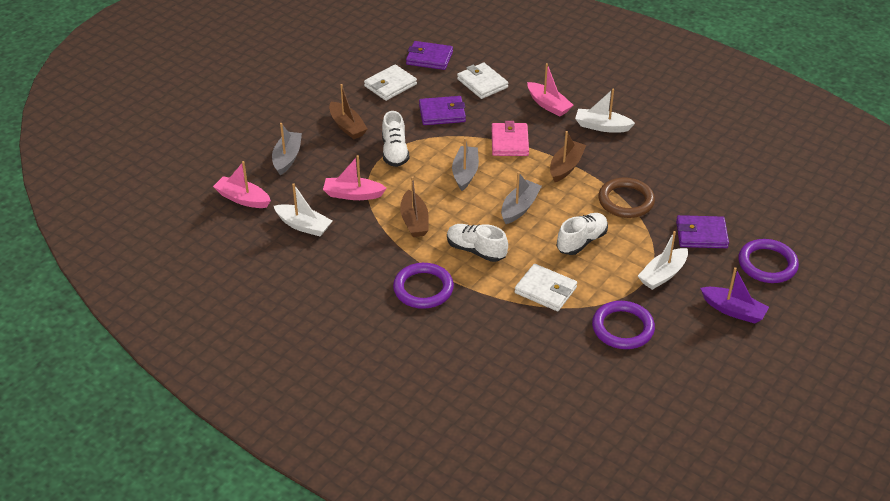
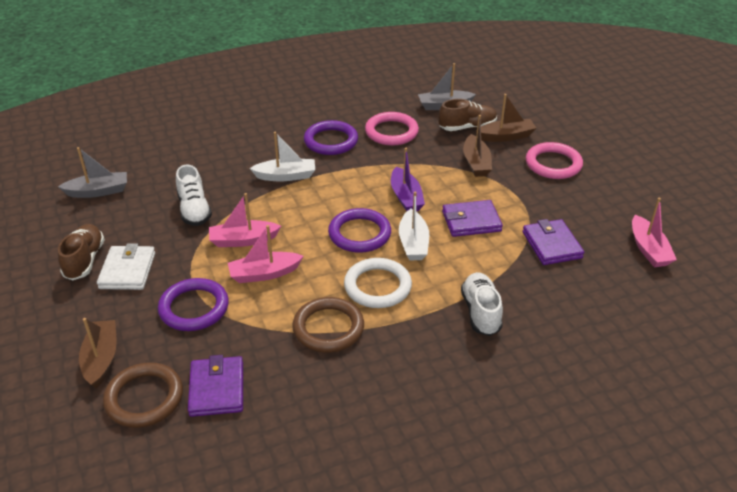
brown ring: [598,177,655,218] = 1 -> [103,362,183,428] [292,297,364,353] = 2
brown shoe: none = 0 -> [58,224,105,280] [438,99,497,131] = 2
grey boat: [272,123,302,175] [452,138,479,191] [501,172,542,224] = 3 -> [58,147,127,198] [418,63,476,110] = 2
pink ring: none = 0 -> [365,112,419,146] [526,142,583,179] = 2
pink wallet: [492,121,529,156] = 1 -> none = 0
white boat: [274,183,332,236] [575,88,635,133] [638,231,688,290] = 3 -> [250,132,315,181] [399,191,429,260] = 2
white ring: none = 0 -> [344,258,412,308] = 1
white shoe: [382,111,409,167] [447,224,508,262] [557,213,608,255] = 3 -> [176,165,212,226] [461,272,503,336] = 2
white wallet: [364,65,417,101] [457,63,508,99] [514,264,577,311] = 3 -> [97,243,155,290] = 1

